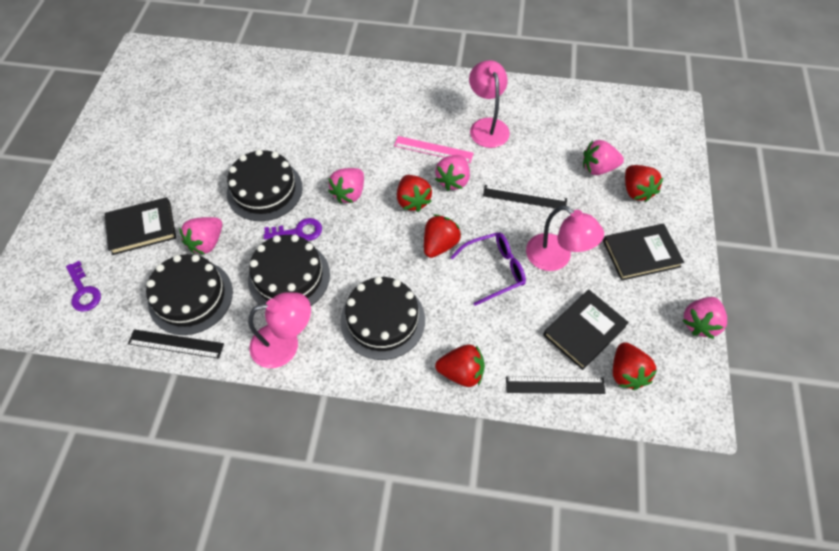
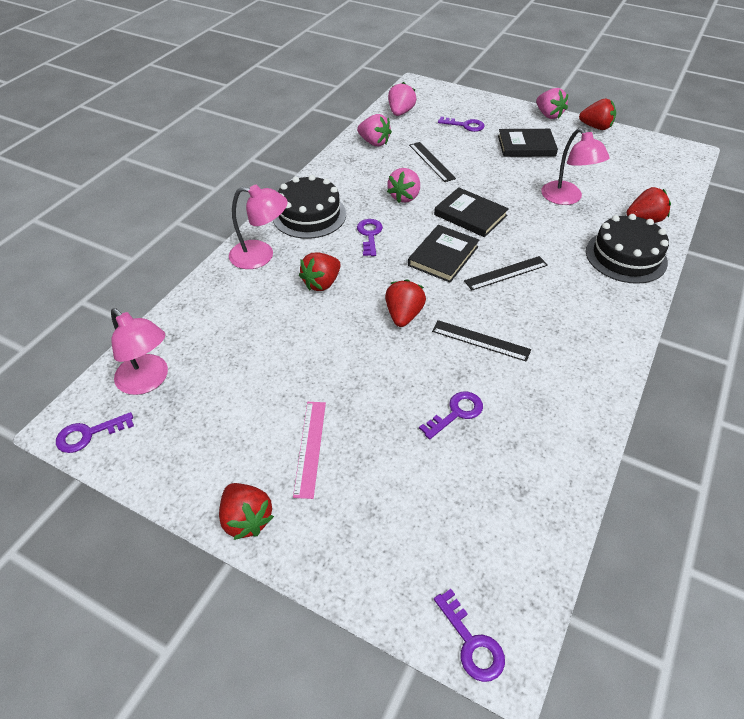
black cake: [146,254,233,335] [227,149,303,221] [248,235,330,306] [340,276,425,360] = 4 -> [273,175,346,239] [586,214,669,284] = 2
pink strawberry: [179,217,222,254] [328,168,364,204] [435,155,470,191] [583,140,624,175] [682,297,727,339] = 5 -> [357,114,392,146] [387,168,420,203] [388,82,416,116] [536,88,568,119] = 4
purple glasses: [450,232,526,306] = 1 -> none = 0
purple key: [66,261,101,312] [264,218,322,241] = 2 -> [56,412,134,453] [357,219,383,256] [419,391,483,439] [434,589,505,682] [438,117,485,132] = 5

